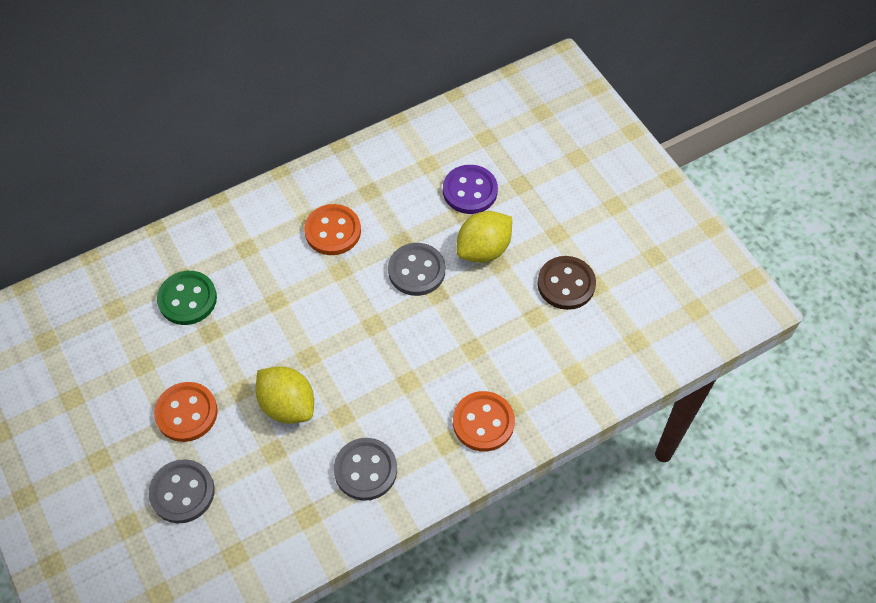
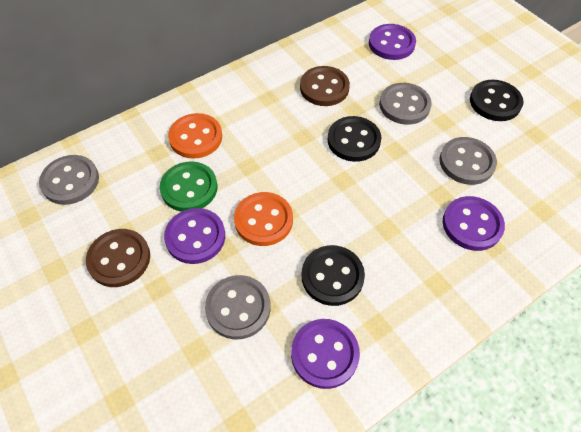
black button: none = 0 -> [302,245,365,306] [328,116,381,162] [470,80,524,121] = 3
brown button: [537,256,596,310] = 1 -> [86,229,150,287] [300,66,350,106] = 2
grey button: [149,459,215,523] [334,438,397,501] [388,243,445,296] = 3 -> [39,155,99,205] [205,275,271,340] [379,83,432,125] [439,137,497,185] = 4
orange button: [154,382,218,442] [304,204,361,255] [453,391,515,452] = 3 -> [168,113,222,159] [234,192,293,246] = 2
purple button: [443,165,498,214] = 1 -> [164,208,225,264] [291,319,360,389] [369,24,416,60] [443,196,505,251] = 4
yellow lemon: [255,366,314,424] [456,211,512,263] = 2 -> none = 0

